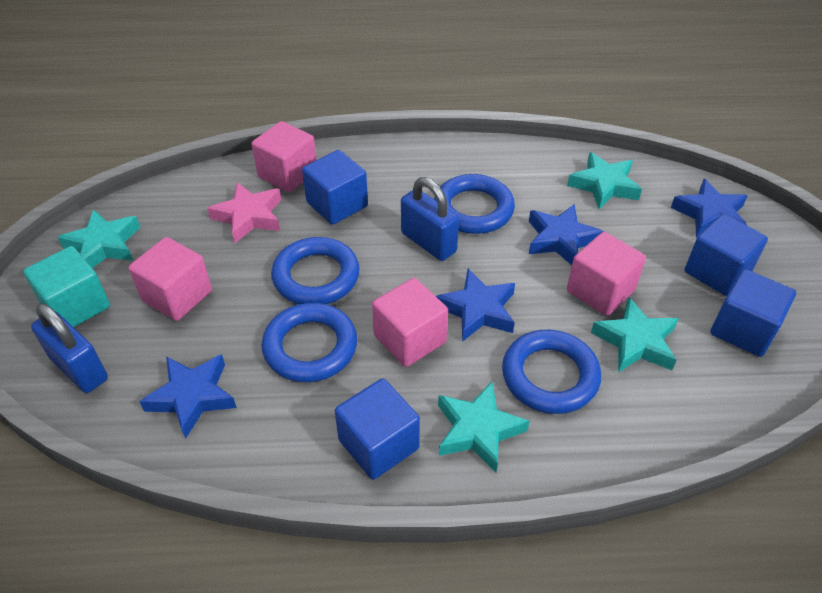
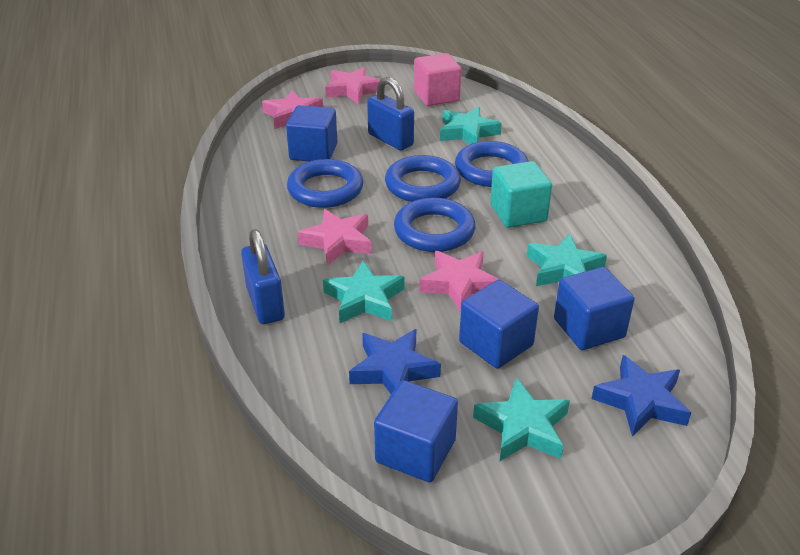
blue star: [139,354,237,439] [436,269,515,342] [529,204,604,265] [671,179,748,237] = 4 -> [349,329,441,394] [592,355,691,437] = 2
pink cube: [128,237,212,321] [251,121,317,192] [372,278,448,367] [567,232,646,316] = 4 -> [414,53,462,106] = 1
pink star: [207,182,281,243] = 1 -> [262,90,323,129] [297,209,372,266] [325,67,380,104] [419,251,500,312] = 4

